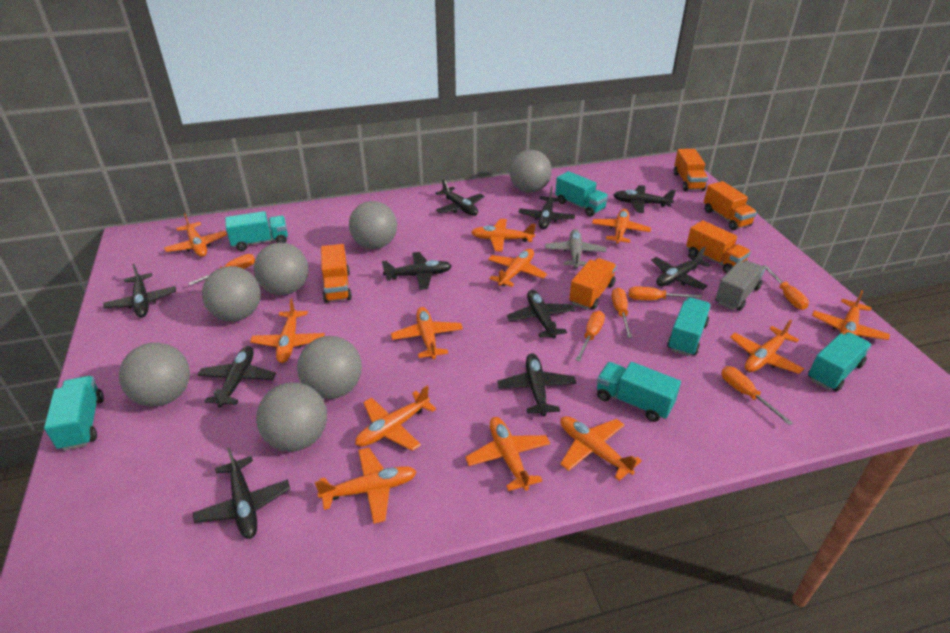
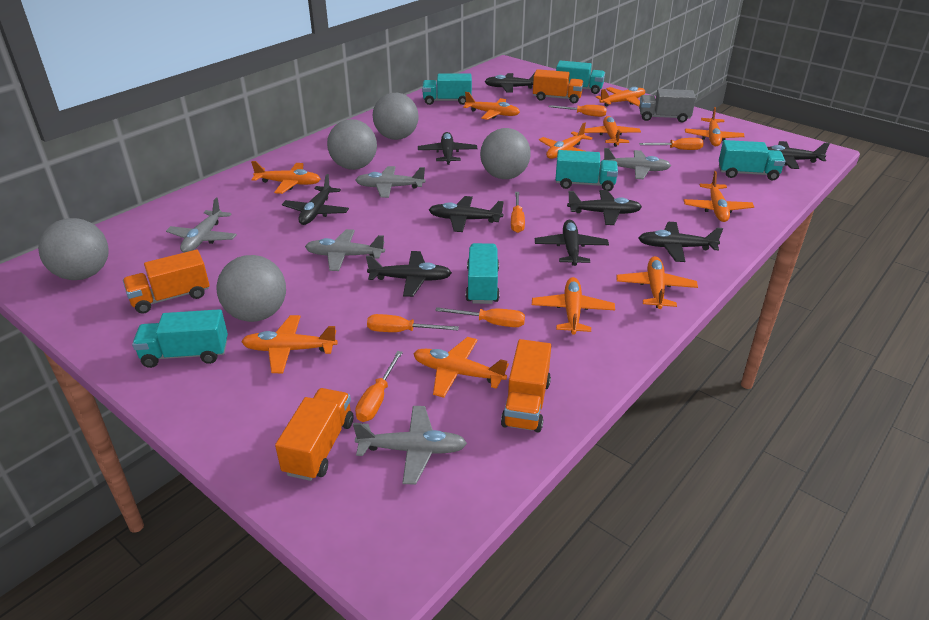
black plane: [104,264,176,317] [193,447,290,539] [198,346,276,407] [382,252,452,290] [435,179,485,216] [498,354,576,416] [507,290,575,339] [518,186,575,229] [613,185,676,213] [651,247,711,290] = 10 -> [282,174,349,225] [366,251,452,297] [418,132,477,165] [429,196,504,232] [485,73,535,93] [535,220,609,266] [567,190,642,225] [638,222,723,262] [767,141,830,169] = 9
grey ball: [119,343,190,407] [202,266,261,321] [254,243,308,295] [256,382,327,452] [297,336,362,399] [349,201,397,249] [509,150,552,193] = 7 -> [38,218,109,280] [217,255,286,322] [327,119,377,170] [373,93,419,140] [480,128,531,179] = 5
grey plane: [545,229,607,268] = 1 -> [166,198,237,253] [305,229,385,271] [353,406,467,485] [356,166,425,198] [603,148,671,179] = 5
orange plane: [164,213,227,257] [250,298,325,363] [315,448,417,524] [355,386,436,451] [391,307,463,359] [465,417,550,491] [471,219,536,252] [488,249,547,287] [560,416,642,481] [592,209,651,244] [730,319,804,374] [812,290,890,340] = 12 -> [241,315,338,373] [251,161,321,194] [413,337,509,398] [463,92,520,120] [532,277,615,335] [539,122,593,159] [584,116,641,147] [596,87,645,107] [616,256,698,309] [684,171,754,222] [685,107,745,146] = 11
orange truck: [321,244,352,303] [569,258,617,310] [674,149,708,191] [686,220,751,274] [704,181,757,230] = 5 -> [123,250,210,314] [275,388,353,481] [501,339,551,433] [533,69,584,103] = 4

